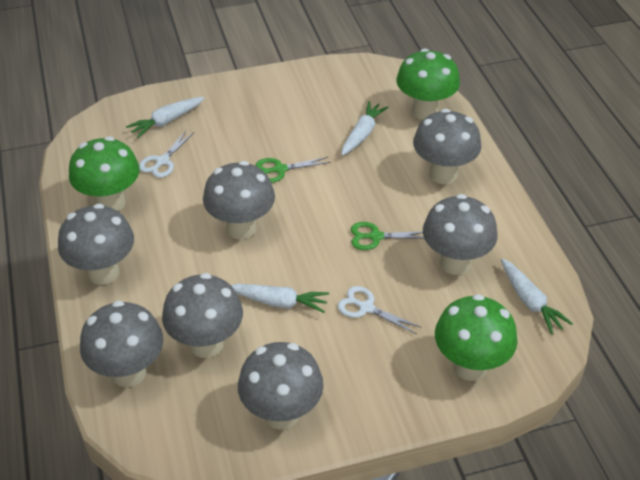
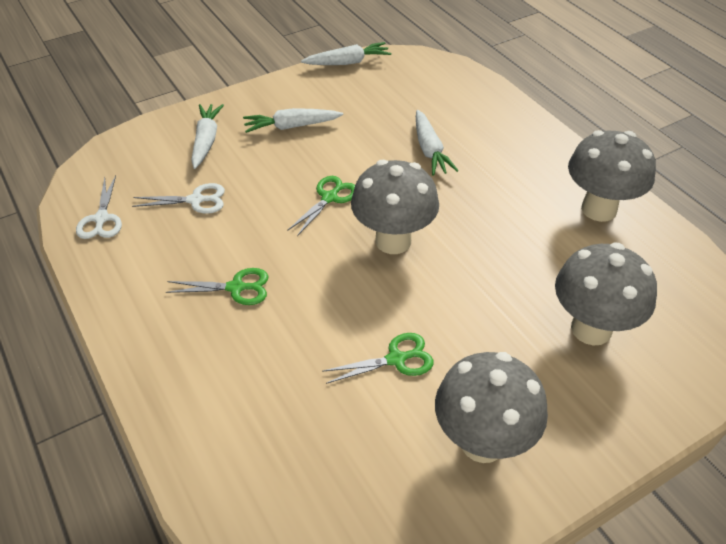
green mushroom: [69,136,140,211] [396,48,460,120] [435,294,518,381] = 3 -> none = 0
green scissors: [256,157,331,183] [351,222,424,250] = 2 -> [166,268,269,305] [287,176,355,236] [322,333,434,384] = 3
grey mushroom: [58,204,134,285] [80,300,163,387] [162,273,243,358] [203,161,275,239] [238,342,324,430] [413,109,481,184] [423,194,498,275] = 7 -> [351,160,439,254] [435,352,548,463] [555,243,657,345] [568,130,656,222] = 4

